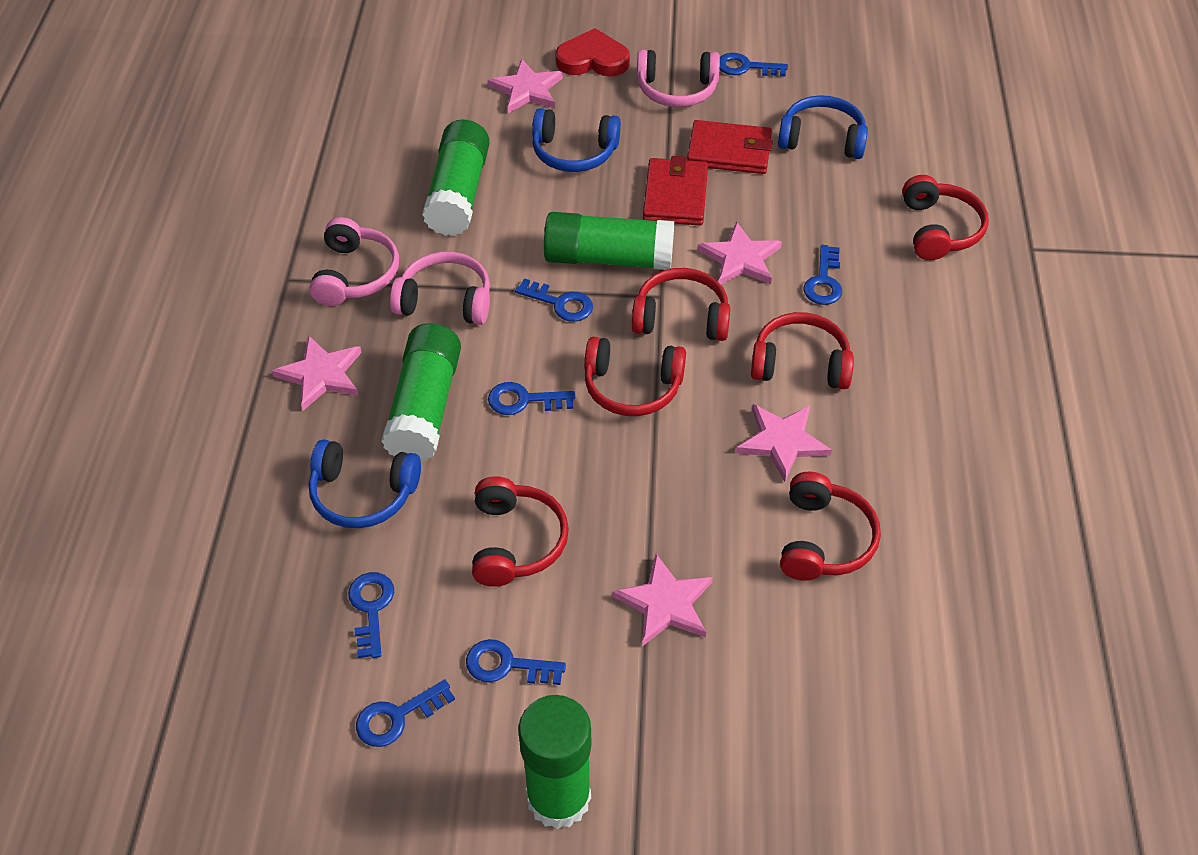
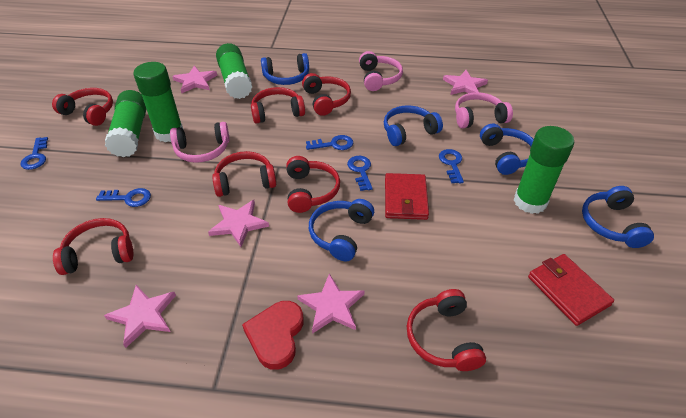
blue headphones: [309,440,421,528] [532,108,621,172] [778,95,868,159] = 3 -> [261,53,309,85] [309,199,374,261] [384,105,443,146] [480,124,534,175] [582,186,654,248] = 5
blue key: [348,572,394,658] [356,679,455,747] [466,639,566,685] [488,382,575,415] [515,278,593,322] [720,53,788,76] [803,245,842,305] = 7 -> [20,137,48,170] [96,188,151,207] [306,135,353,150] [347,156,373,191] [439,149,464,184] = 5
red headphones: [472,476,569,587] [584,337,686,416] [632,268,730,341] [751,312,854,389] [780,472,881,581] [902,175,989,260] = 6 -> [52,88,113,126] [53,218,133,275] [212,151,276,197] [251,87,305,124] [286,156,340,213] [302,73,351,116] [407,289,486,371] = 7

